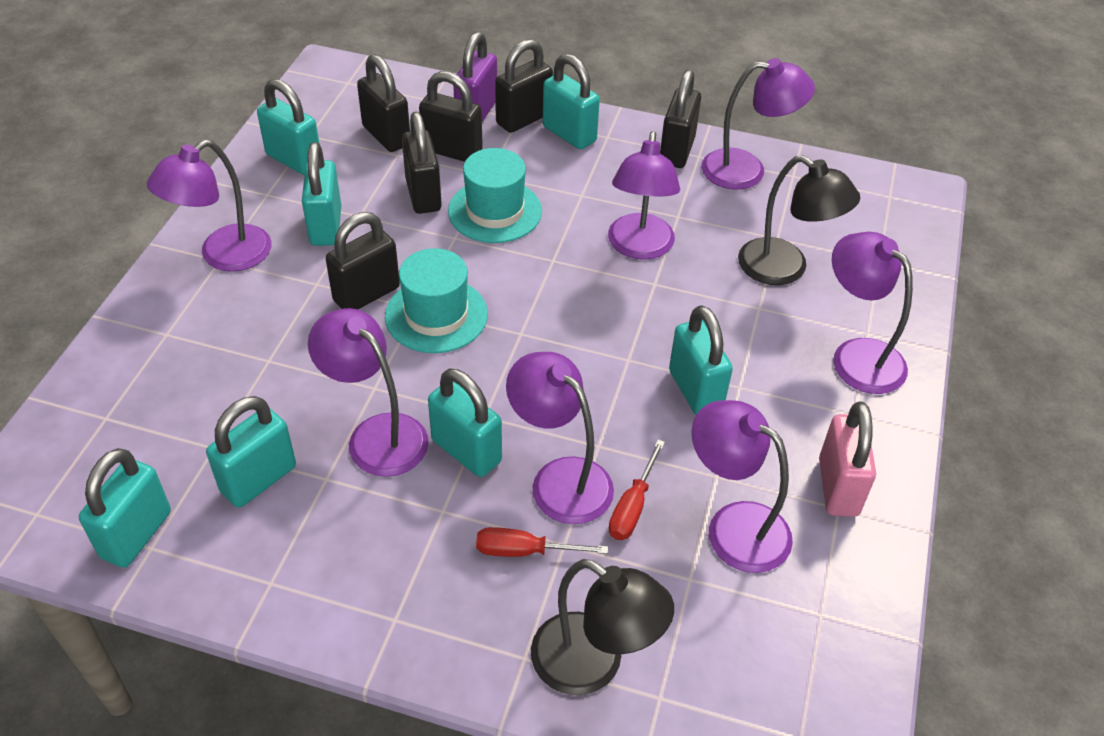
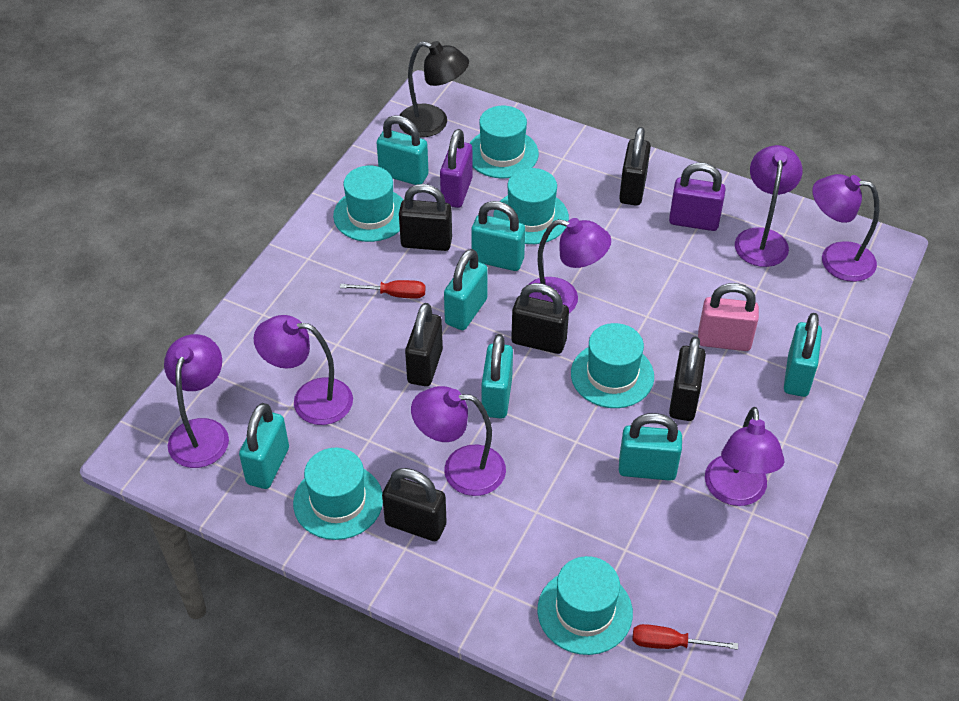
black lamp: [531,559,674,695] [738,155,860,285] = 2 -> [399,41,469,137] = 1
purple padlock: [453,32,497,122] = 1 -> [440,129,473,208] [669,163,726,231] = 2
turquoise hat: [385,248,488,353] [448,148,542,243] = 2 -> [293,448,383,540] [333,166,403,242] [470,106,539,178] [493,168,569,244] [538,556,633,655] [571,323,654,408] = 6

